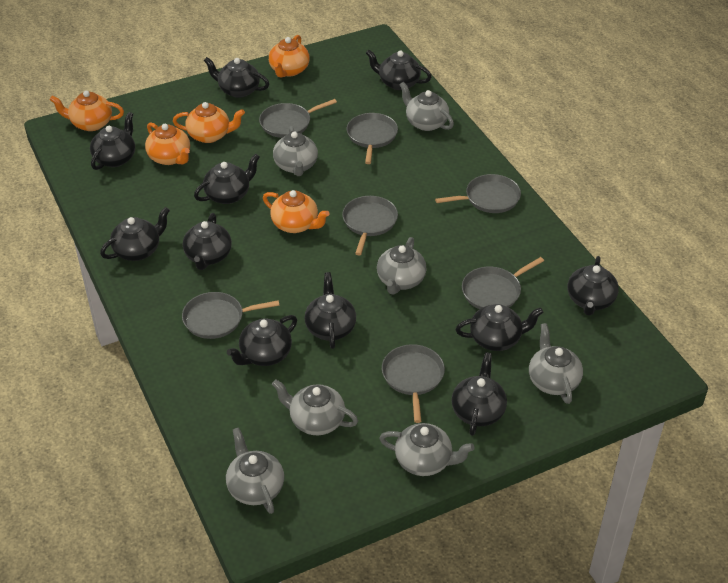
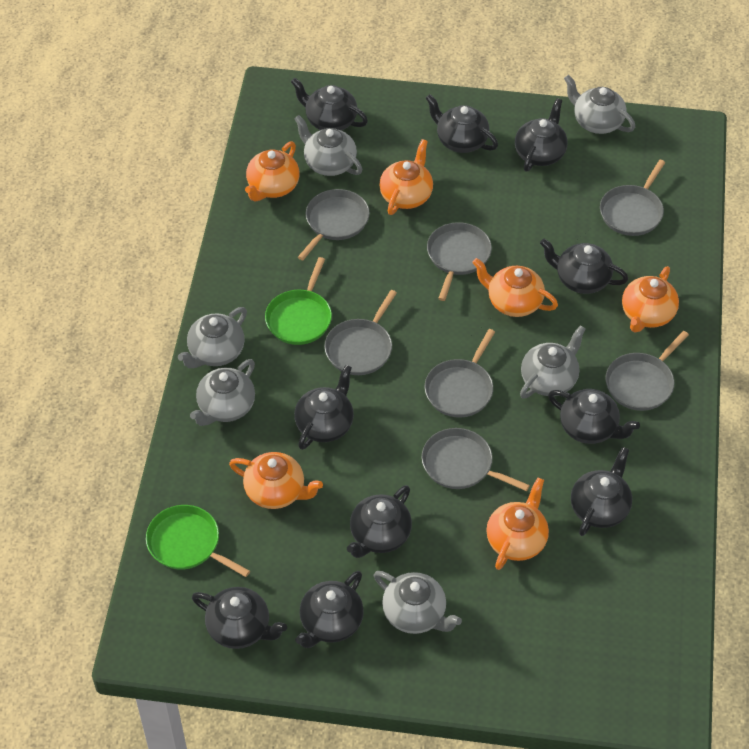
black teapot: [90,112,135,170] [100,207,170,261] [183,213,232,270] [194,154,260,204] [204,57,269,98] [227,315,297,366] [305,272,356,349] [366,50,431,90] [452,352,507,436] [456,304,543,351] [567,256,619,316] = 11 -> [192,587,287,649] [291,78,368,130] [294,365,354,450] [295,571,364,648] [347,485,412,558] [426,94,498,153] [515,98,568,171] [540,239,628,294] [548,389,640,444] [571,447,632,536] = 10
green pan: none = 0 -> [146,505,250,577] [265,257,332,345] = 2
grey teapot: [226,427,284,514] [272,379,358,435] [273,126,318,176] [377,237,427,295] [379,423,474,476] [399,82,454,131] [529,323,583,404] = 7 -> [178,307,247,368] [190,359,255,426] [294,115,362,176] [374,571,462,634] [520,325,585,399] [564,75,635,134] = 6
orange teapot: [50,91,124,131] [145,122,190,165] [173,102,245,143] [263,190,330,233] [269,35,310,77] = 5 -> [229,452,323,509] [245,141,300,201] [379,139,433,215] [472,258,558,317] [486,478,549,570] [622,266,679,333] = 6

